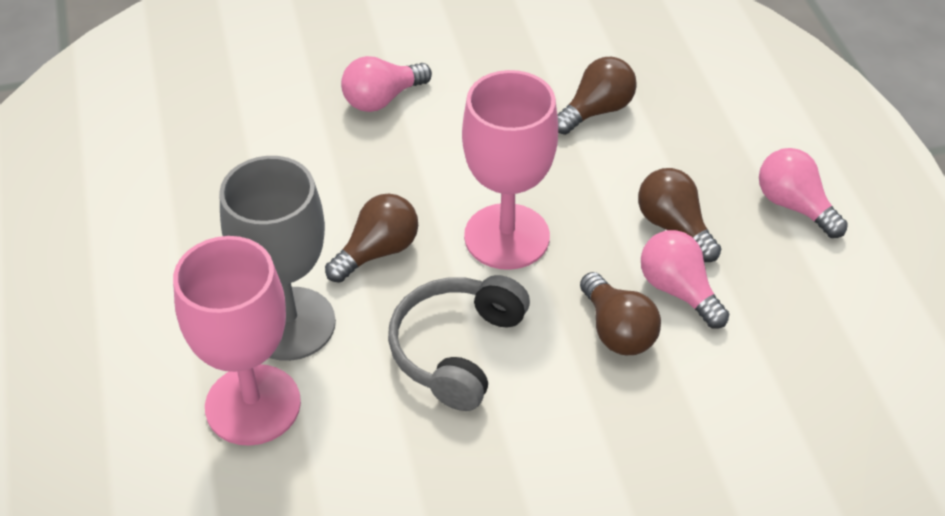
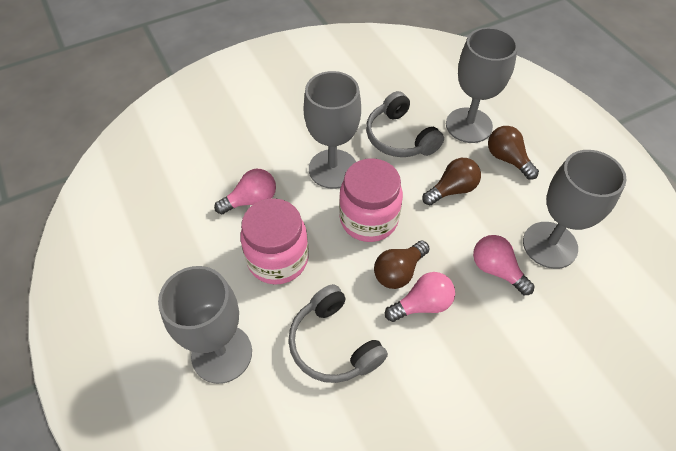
brown light bulb: [325,194,418,283] [557,57,637,135] [580,272,661,355] [638,168,721,262] = 4 -> [374,241,430,289] [422,158,481,205] [488,126,539,180] = 3
grey goblet: [219,156,336,361] = 1 -> [158,266,252,384] [304,71,361,189] [446,27,518,143] [523,150,627,269] = 4
grey headphones: [388,275,530,411] = 1 -> [288,284,388,383] [366,91,444,157] = 2
pink goblet: [173,236,301,446] [462,70,558,270] = 2 -> none = 0
pink jar: none = 0 -> [240,198,309,285] [339,158,403,242] = 2

